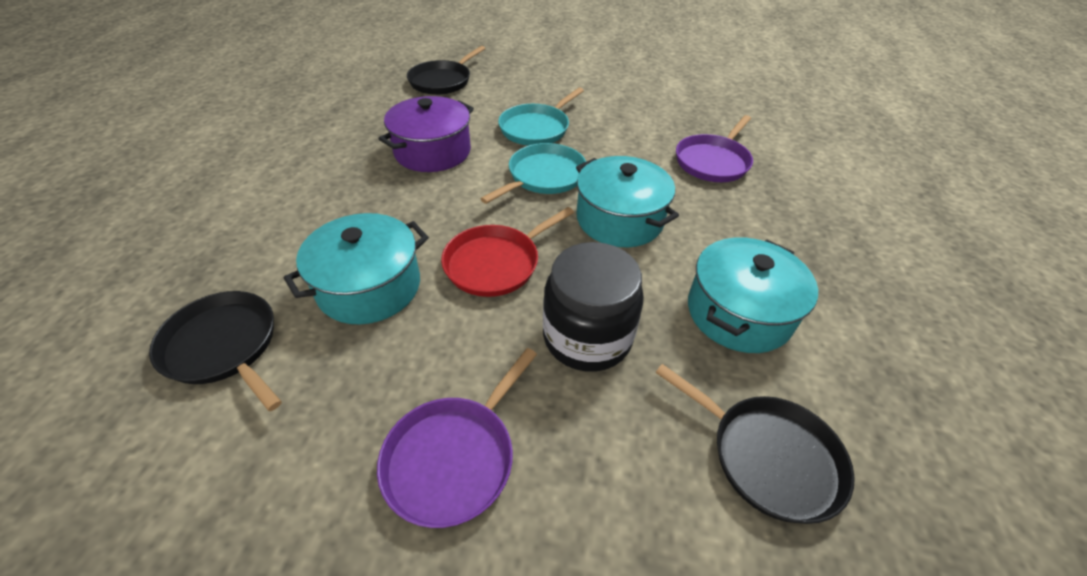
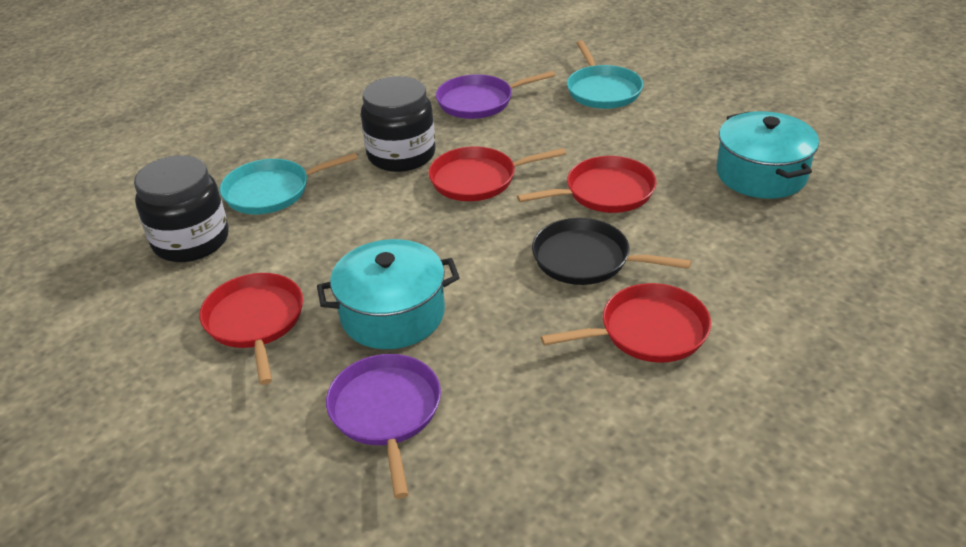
black jar: [543,242,644,372] = 1 -> [134,155,229,262] [361,76,436,172] = 2
black pan: [149,291,282,411] [407,46,485,95] [655,364,855,524] = 3 -> [532,218,691,285] = 1
purple pot: [379,96,474,172] = 1 -> none = 0
red pan: [441,207,574,297] = 1 -> [200,273,303,385] [428,147,566,201] [517,156,657,213] [541,283,711,363] = 4
turquoise pot: [284,213,429,324] [576,156,679,247] [688,237,818,353] = 3 -> [317,239,460,349] [717,111,819,199] = 2

